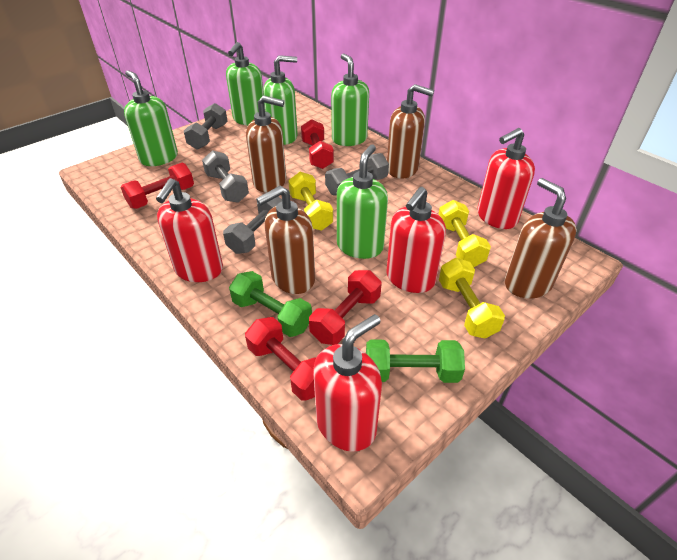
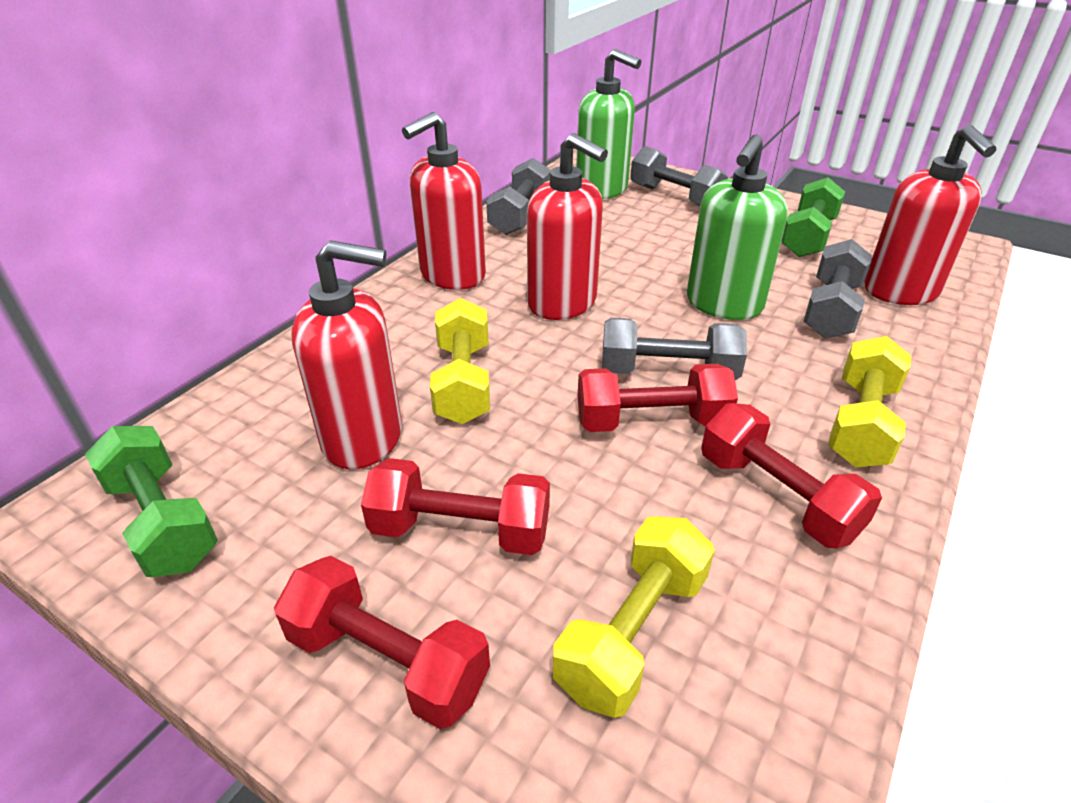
brown soap dispenser: [246,95,286,192] [256,186,315,294] [387,84,434,179] [505,178,577,299] = 4 -> none = 0
green soap dispenser: [124,70,178,166] [226,42,266,125] [263,55,298,145] [331,54,369,146] [337,144,388,259] = 5 -> [576,49,641,199] [687,135,788,320] = 2

